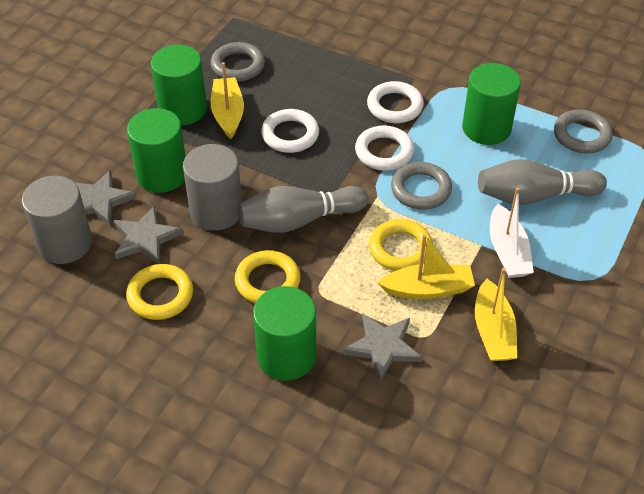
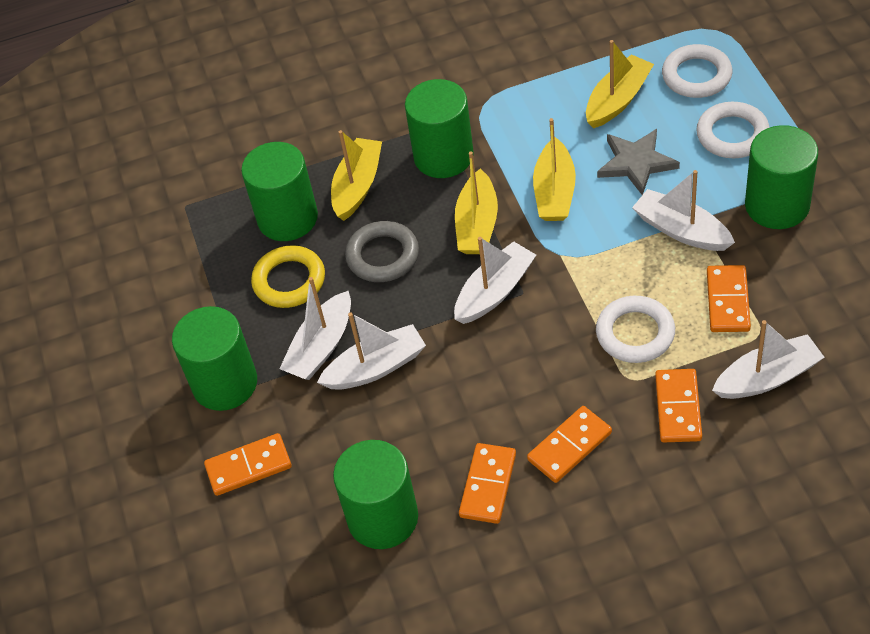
green cylinder: [127,108,186,193] [151,45,207,125] [253,286,316,381] [462,63,521,145] = 4 -> [172,306,257,411] [241,142,318,241] [333,440,418,549] [405,79,474,178] [745,125,818,229] = 5
grey bowling pin: [238,186,368,233] [478,159,607,205] = 2 -> none = 0
grey cylinder: [22,176,92,264] [183,144,242,231] = 2 -> none = 0
grey ring: [211,42,265,82] [391,162,452,210] [554,109,613,153] = 3 -> [345,221,419,282] = 1
grey star: [75,170,136,226] [113,206,183,264] [343,313,422,382] = 3 -> [597,129,680,195] = 1
orange domino: none = 0 -> [204,433,292,496] [459,443,516,524] [527,406,612,483] [655,369,702,442] [707,265,751,332] = 5
white boat: [490,188,534,278] = 1 -> [279,277,351,380] [317,312,426,390] [454,237,536,324] [632,170,735,251] [712,320,824,399] = 5
yellow boat: [211,62,244,139] [377,234,475,299] [475,268,517,361] = 3 -> [331,130,382,221] [455,151,498,254] [533,118,576,221] [586,40,654,128] = 4
yellow ring: [126,264,193,320] [235,250,301,303] [369,219,433,271] = 3 -> [251,245,325,308] = 1

